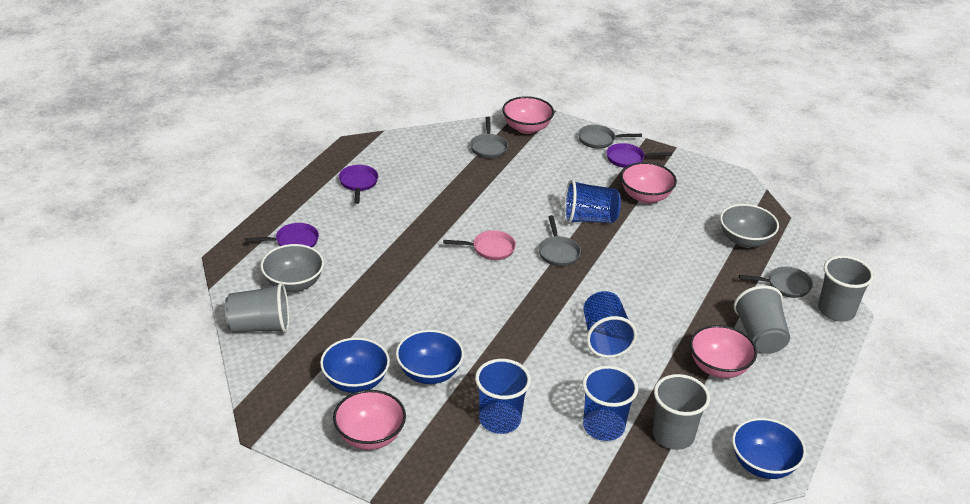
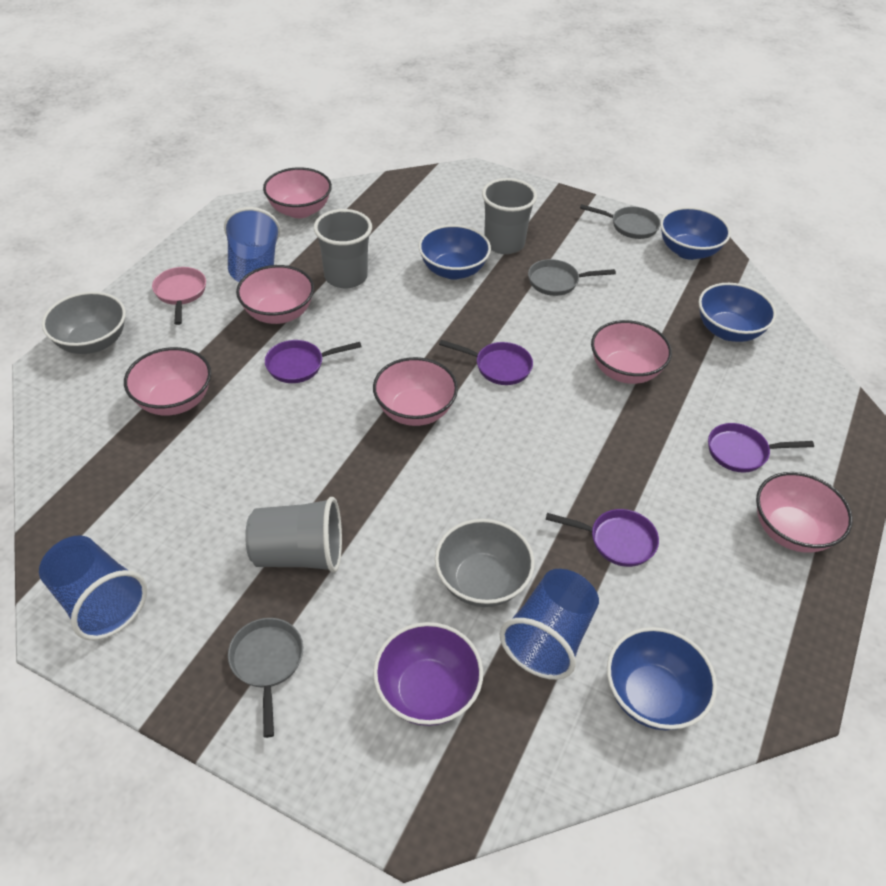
blue bowl: [320,338,390,393] [396,330,464,384] [732,418,806,479] = 3 -> [419,225,491,280] [607,627,717,730] [660,207,731,260] [699,283,776,342] = 4
blue cup: [475,359,531,434] [564,179,621,224] [582,366,638,441] [583,291,637,358] = 4 -> [39,535,147,640] [224,207,280,282] [500,569,599,680] = 3
grey cup: [225,283,289,333] [653,374,710,450] [734,285,790,354] [818,255,874,322] = 4 -> [245,497,342,573] [314,209,372,288] [482,178,537,254] = 3
grey pan: [470,117,508,158] [539,215,581,266] [578,125,642,149] [739,267,813,298] = 4 -> [228,618,303,738] [528,259,616,296] [580,204,660,239] = 3
pink bowl: [333,390,406,450] [502,96,554,134] [621,162,677,204] [690,325,757,378] = 4 -> [124,347,211,416] [236,265,314,324] [263,167,332,218] [373,357,458,426] [591,320,672,384] [756,472,853,553] = 6
purple bowl: none = 0 -> [373,622,483,726] = 1
purple pan: [245,223,319,248] [339,165,378,204] [606,143,672,168] = 3 -> [265,340,362,383] [439,340,533,385] [546,509,659,567] [708,423,814,473] = 4

